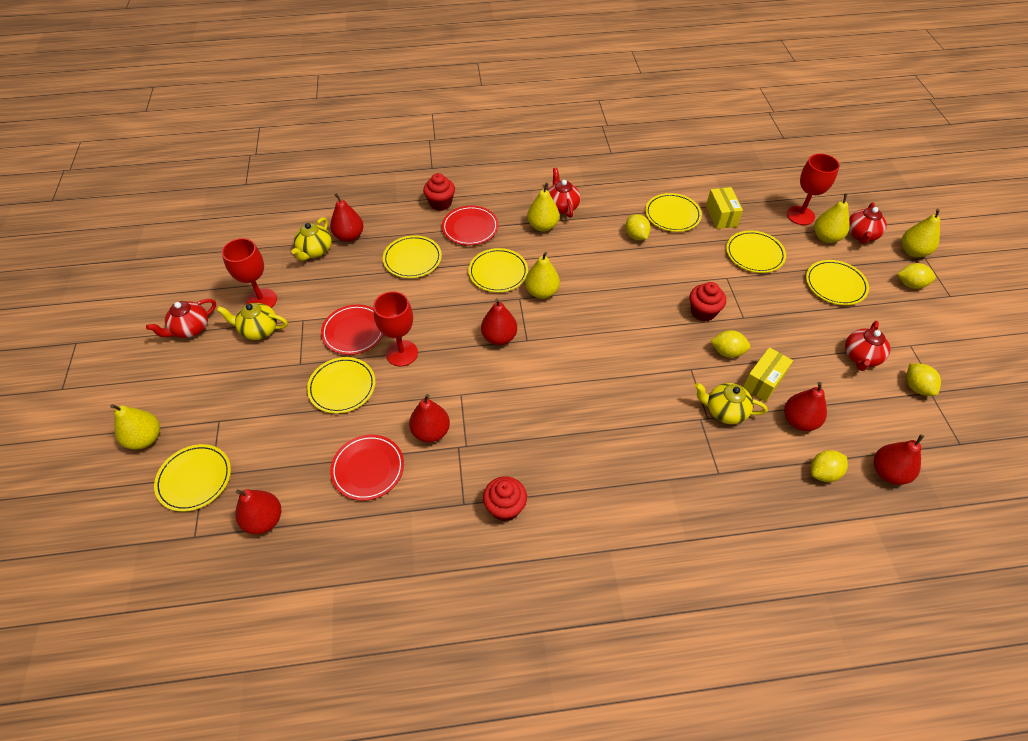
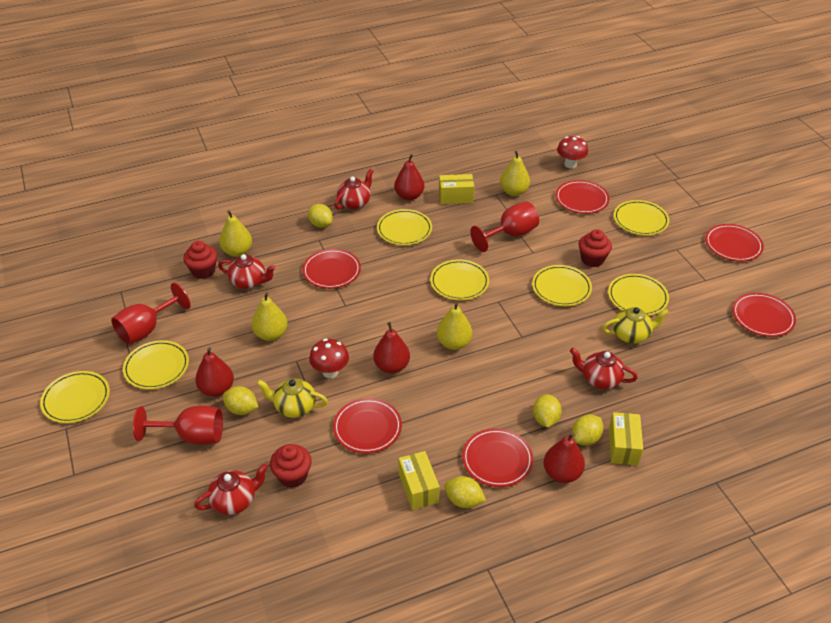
red mushroom: none = 0 -> [309,338,349,378] [557,136,588,168] = 2
red pear: [235,489,281,535] [330,193,364,242] [409,394,450,443] [481,299,517,345] [784,382,827,431] [874,434,924,485] = 6 -> [195,347,234,397] [373,322,410,374] [394,154,424,201] [544,433,585,483] = 4
red plate: [321,304,383,355] [330,435,404,501] [442,206,499,245] = 3 -> [302,249,361,289] [333,398,402,453] [462,428,533,487] [555,180,609,214] [705,224,764,261] [732,293,796,337] = 6
yellow box: [706,187,743,229] [743,347,793,402] = 2 -> [398,451,440,510] [439,174,474,204] [609,412,643,465] = 3
yellow pear: [110,404,160,450] [525,252,560,299] [527,183,559,232] [814,193,850,243] [902,209,940,257] = 5 -> [219,210,252,257] [252,292,288,341] [437,302,472,350] [500,151,530,196] = 4
yellow teapot: [216,303,288,340] [291,217,332,261] [695,383,768,424] = 3 -> [256,379,328,418] [602,307,669,344] = 2

